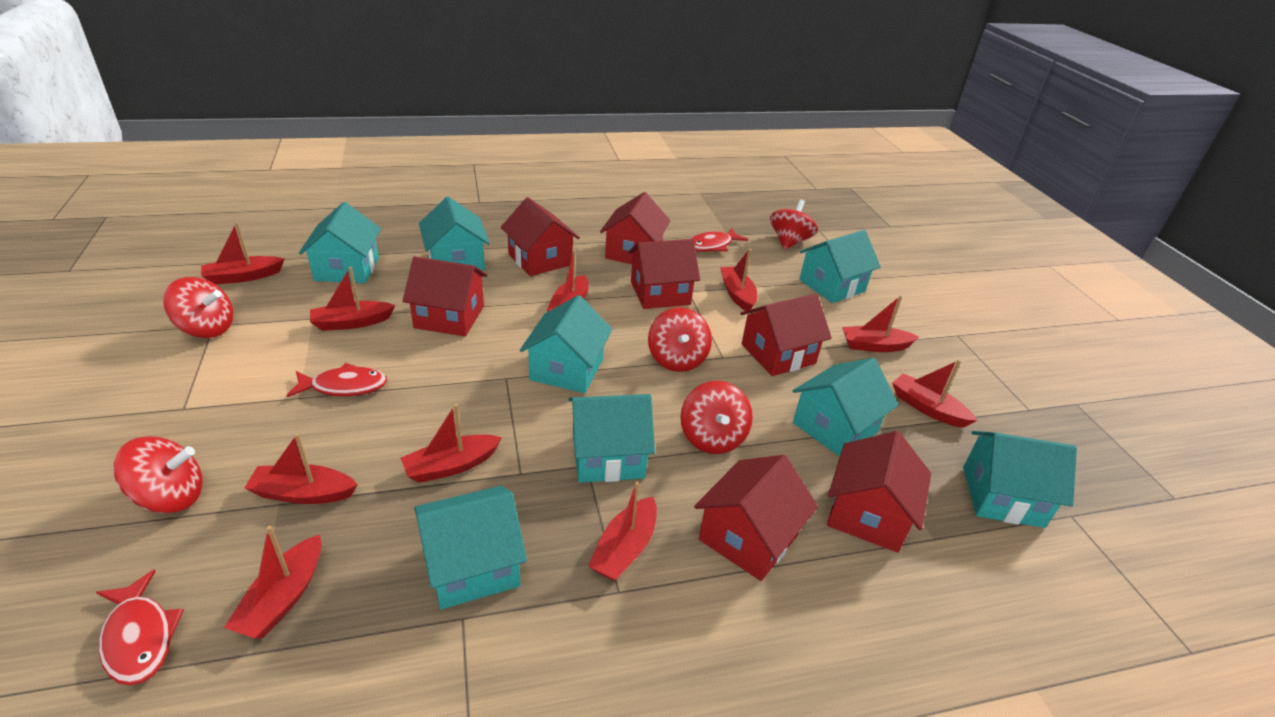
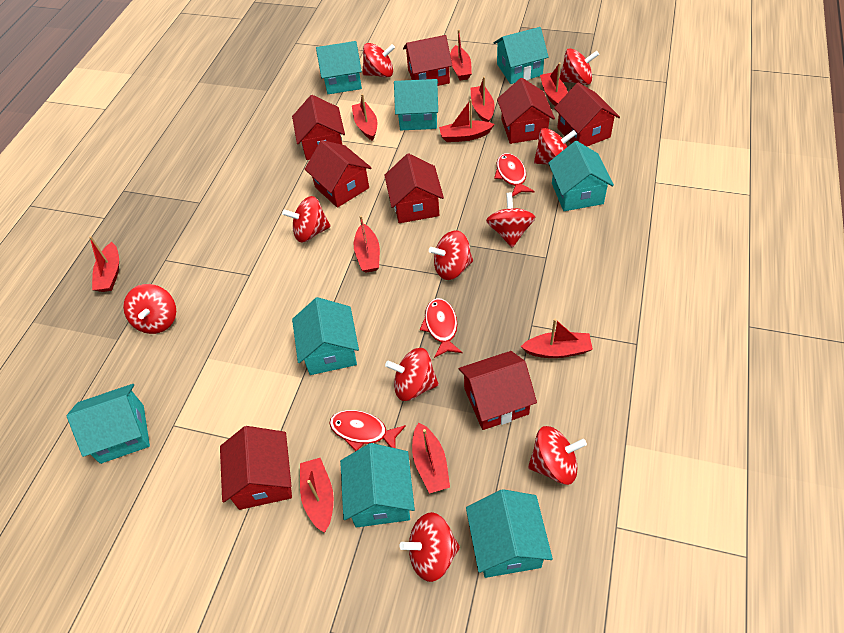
red house: [403,256,488,336] [501,197,580,276] [600,192,671,264] [628,239,700,309] [694,455,818,581] [740,294,832,376] [827,431,931,553] = 7 -> [220,426,292,510] [292,95,345,160] [305,140,372,208] [384,153,444,223] [403,35,453,86] [459,351,537,430] [497,78,555,144] [554,83,620,146] = 8
red spinning top: [113,436,203,513] [163,277,233,338] [648,307,712,372] [680,381,753,454] [770,200,818,250] = 5 -> [123,284,176,334] [282,196,331,242] [362,43,395,77] [385,348,439,401] [399,512,460,582] [429,230,473,280] [486,193,535,247] [528,426,587,485] [534,128,576,165] [559,48,599,85] = 10

